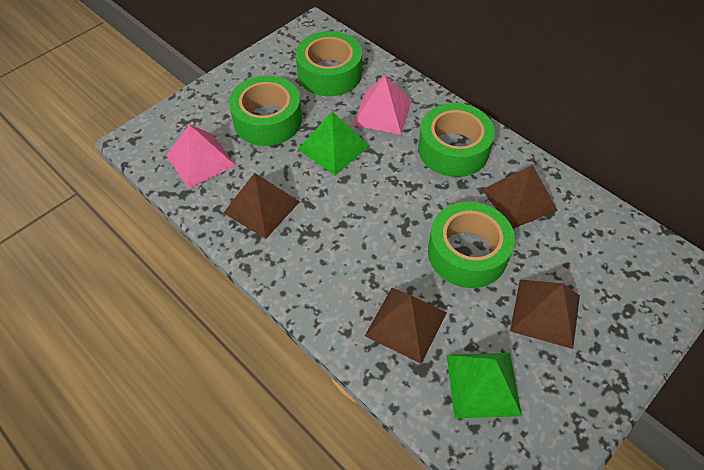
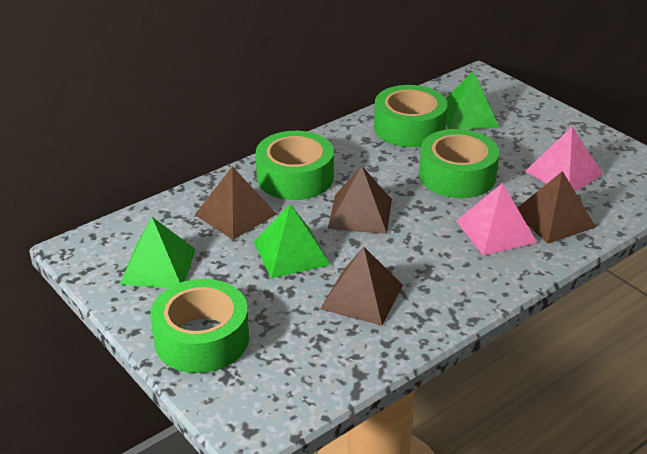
green pyramid: [298,111,369,175] [447,353,522,418] = 2 -> [120,217,196,288] [254,204,331,278] [446,71,499,129] = 3

